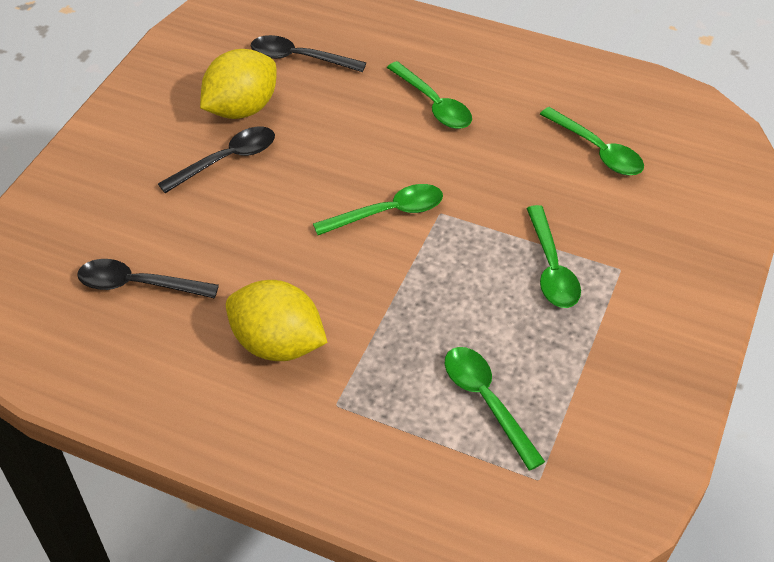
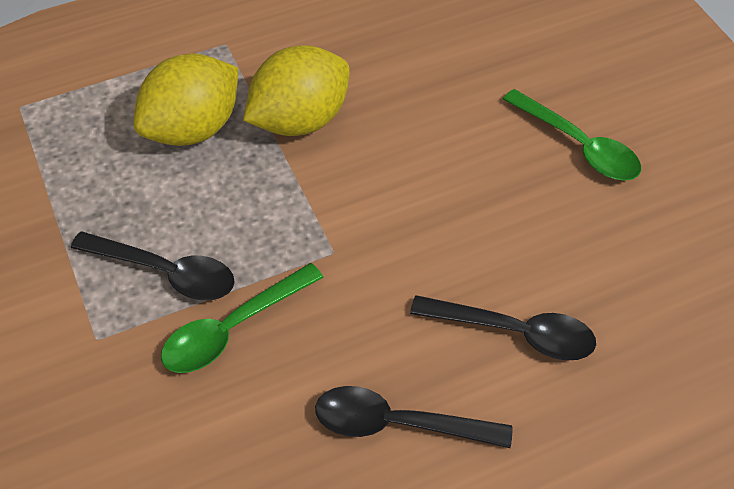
green spoon: [313,184,443,235] [387,61,472,129] [445,347,545,471] [526,205,581,308] [540,107,644,175] = 5 -> [161,263,324,373] [503,89,641,181] = 2

